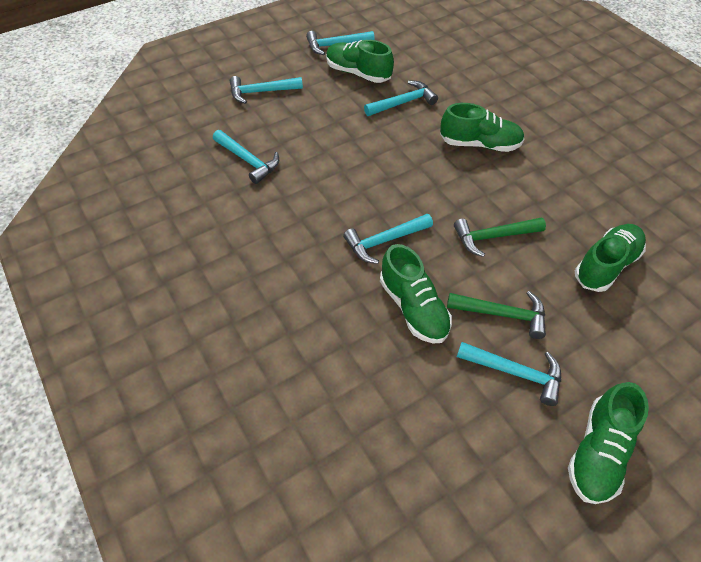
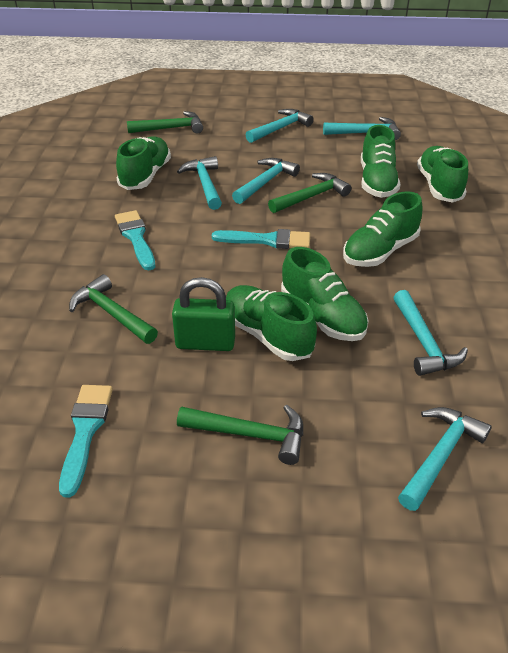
green hammer: [447,291,546,339] [454,217,546,257] = 2 -> [69,274,158,344] [127,111,203,134] [177,405,303,465] [268,173,351,213] = 4
green padlock: none = 0 -> [172,277,235,351] = 1
green shoe: [326,40,394,83] [380,244,452,343] [440,103,525,152] [568,382,649,504] [575,224,646,292] = 5 -> [116,136,171,190] [226,285,317,361] [281,247,369,341] [343,191,423,267] [361,125,400,198] [417,146,468,203] = 6
turquoise brush: none = 0 -> [59,385,113,498] [115,210,155,270] [212,229,310,249] = 3

